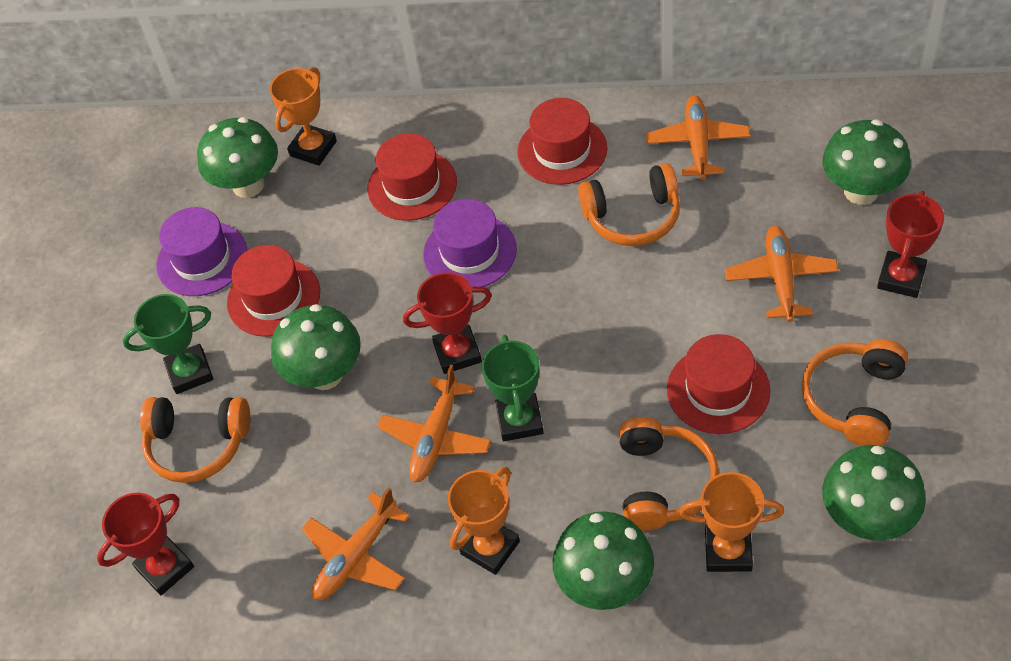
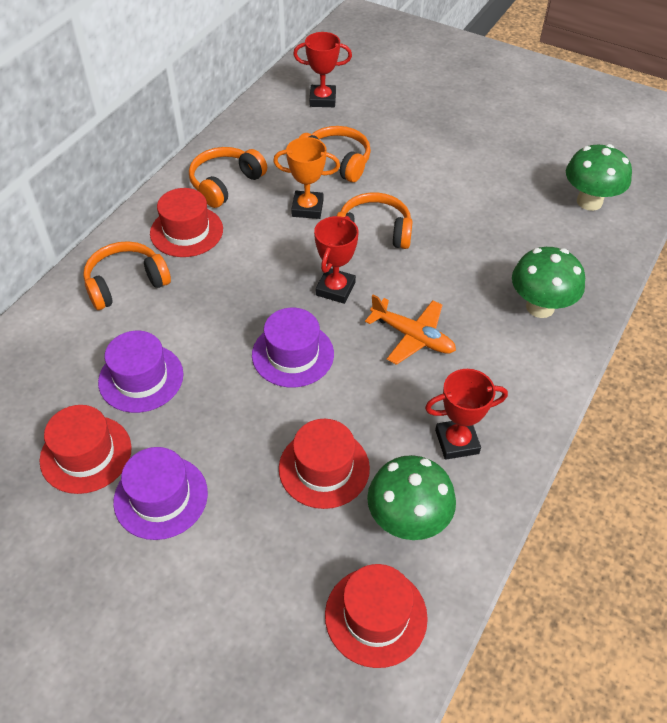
green mushroom: [197,117,278,198] [271,304,361,390] [552,511,654,610] [822,119,911,205] [822,445,926,541] = 5 -> [367,455,456,540] [512,247,585,318] [566,144,632,211] = 3
green trophy: [123,294,213,394] [482,335,544,441] = 2 -> none = 0
orange plane: [302,487,410,600] [377,365,491,482] [646,96,750,180] [725,226,839,322] = 4 -> [365,295,456,365] = 1
orange trophy: [270,67,337,166] [448,467,520,575] [679,472,784,572] = 3 -> [273,137,340,219] = 1
purple hat: [156,207,247,296] [423,199,517,287] = 2 -> [98,331,184,413] [113,447,208,540] [252,308,334,387] = 3

